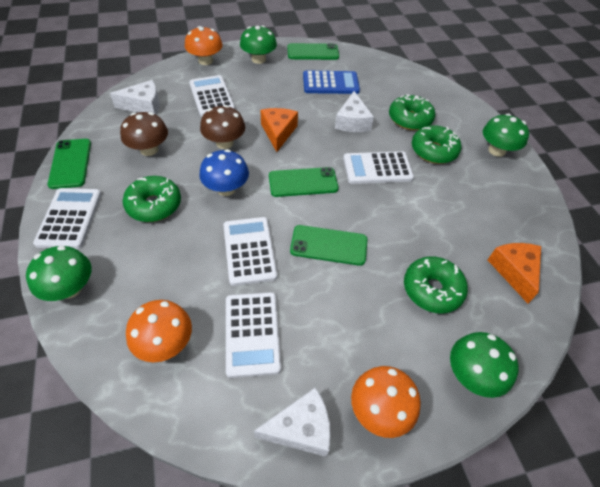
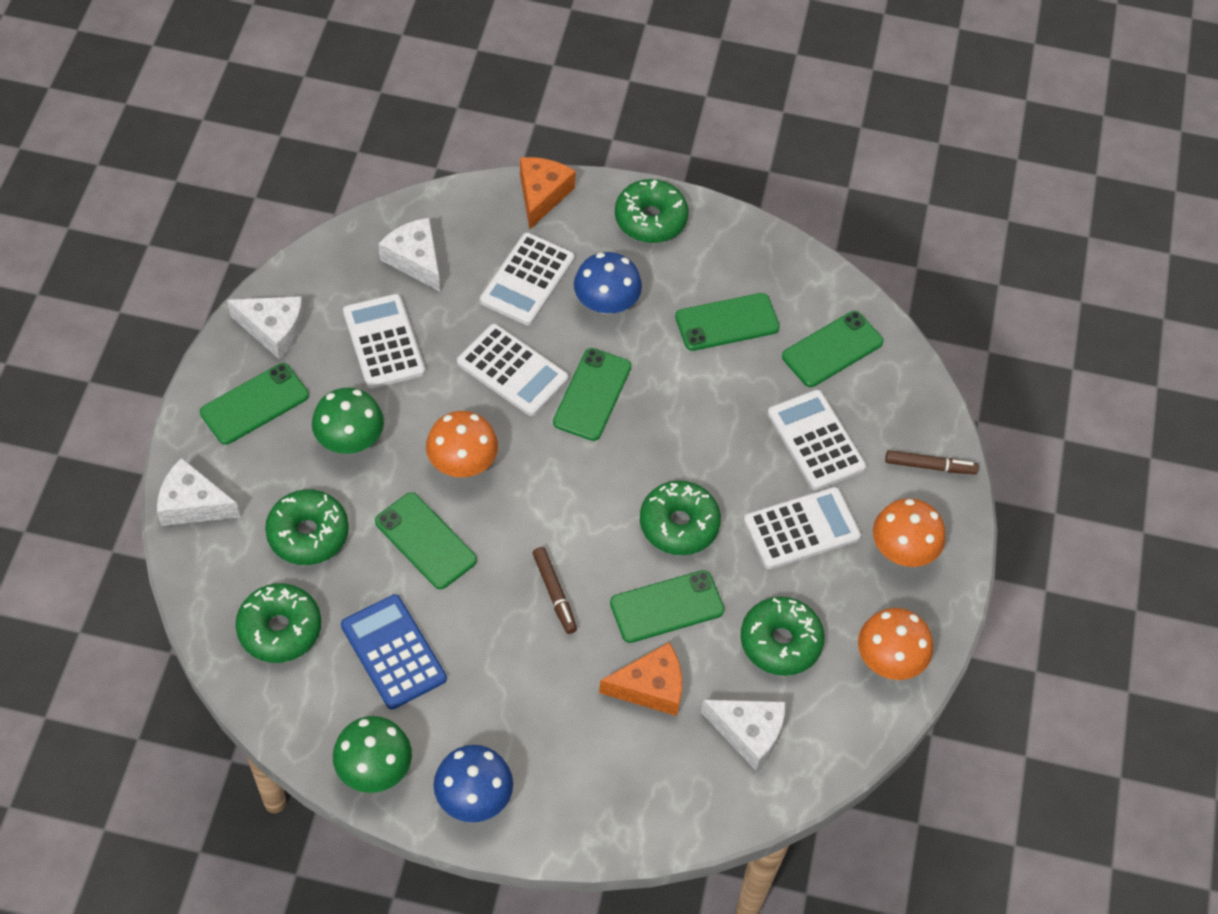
blue mushroom: [199,149,249,196] = 1 -> [434,745,513,822] [574,252,642,314] = 2
brown marker: none = 0 -> [532,547,577,634] [885,450,979,475] = 2
brown mushroom: [120,112,168,156] [200,105,245,149] = 2 -> none = 0
green donut: [123,176,181,222] [389,94,435,130] [404,256,468,313] [412,125,461,164] = 4 -> [235,583,321,663] [265,489,349,565] [615,179,689,243] [640,481,721,555] [741,597,825,676] = 5
green mushroom: [26,246,91,301] [240,25,277,64] [450,332,519,398] [483,114,529,157] = 4 -> [312,388,384,454] [333,716,412,793] = 2
green phone: [48,139,91,189] [269,167,339,197] [287,43,339,60] [290,225,367,266] = 4 -> [200,363,309,445] [375,492,477,589] [553,348,631,441] [610,570,724,643] [675,293,780,351] [782,311,884,387] = 6
white cheese: [110,80,160,115] [254,387,331,457] [335,91,374,132] = 3 -> [157,458,240,526] [227,296,304,360] [378,218,440,291] [701,700,785,771] = 4

